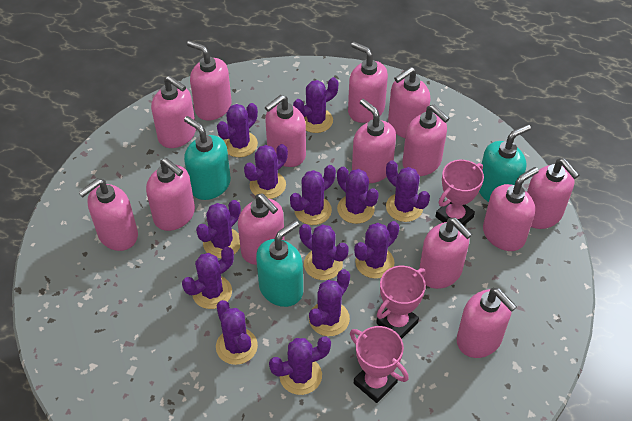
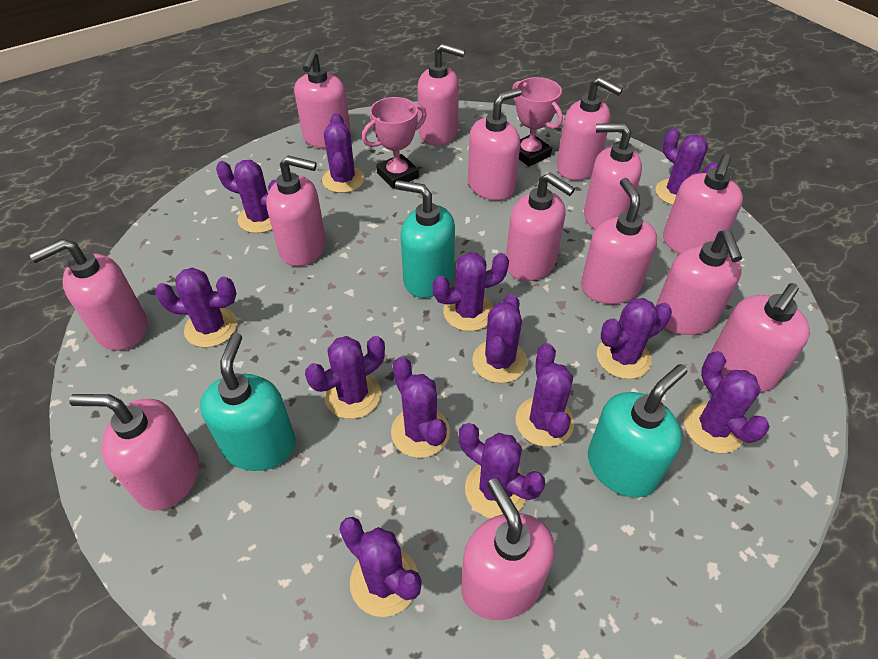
pink trophy: [350,326,409,403] [376,266,426,339] [435,160,484,225] = 3 -> [362,97,427,189] [512,77,563,167] = 2

